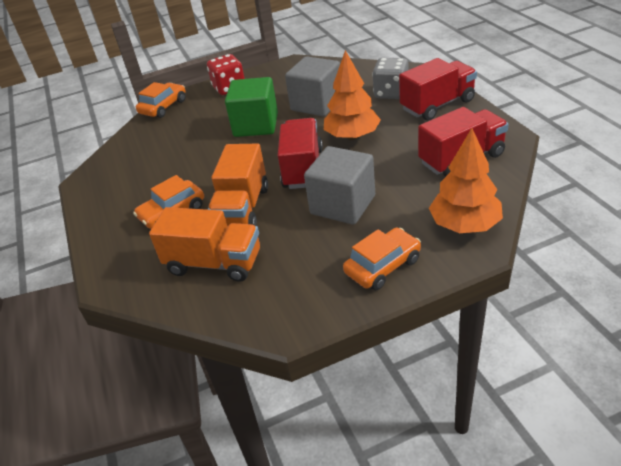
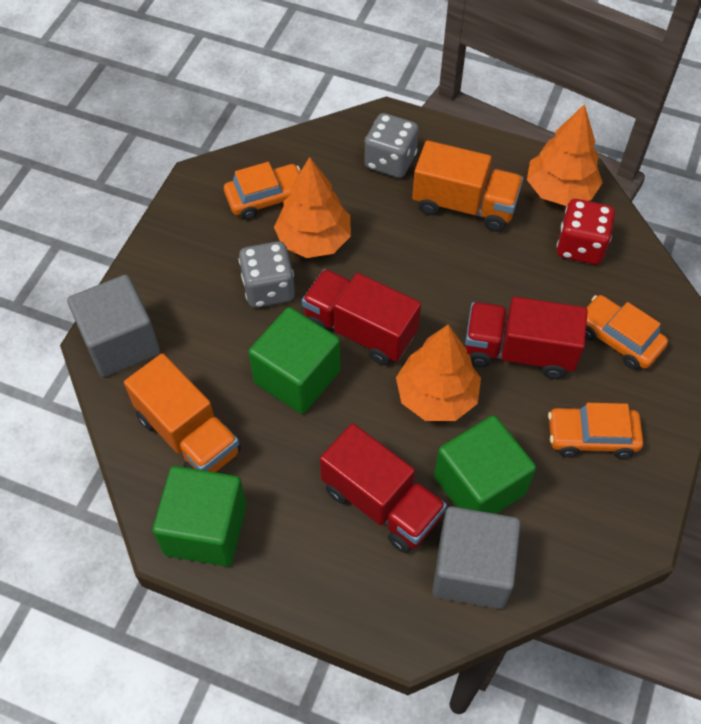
green cube: [225,77,278,137] = 1 -> [153,466,247,567] [248,307,341,414] [434,415,536,514] = 3
grey dice: [372,58,409,99] = 1 -> [239,241,295,308] [364,113,419,178] = 2
orange tree: [324,50,381,140] [429,128,503,233] = 2 -> [274,157,351,258] [396,324,481,421] [527,104,603,206] = 3

